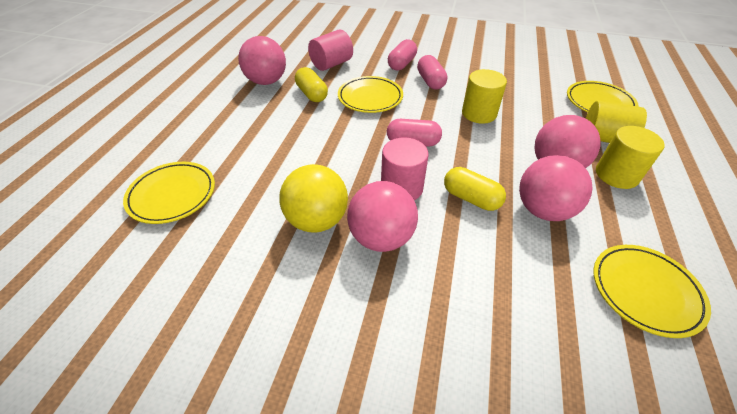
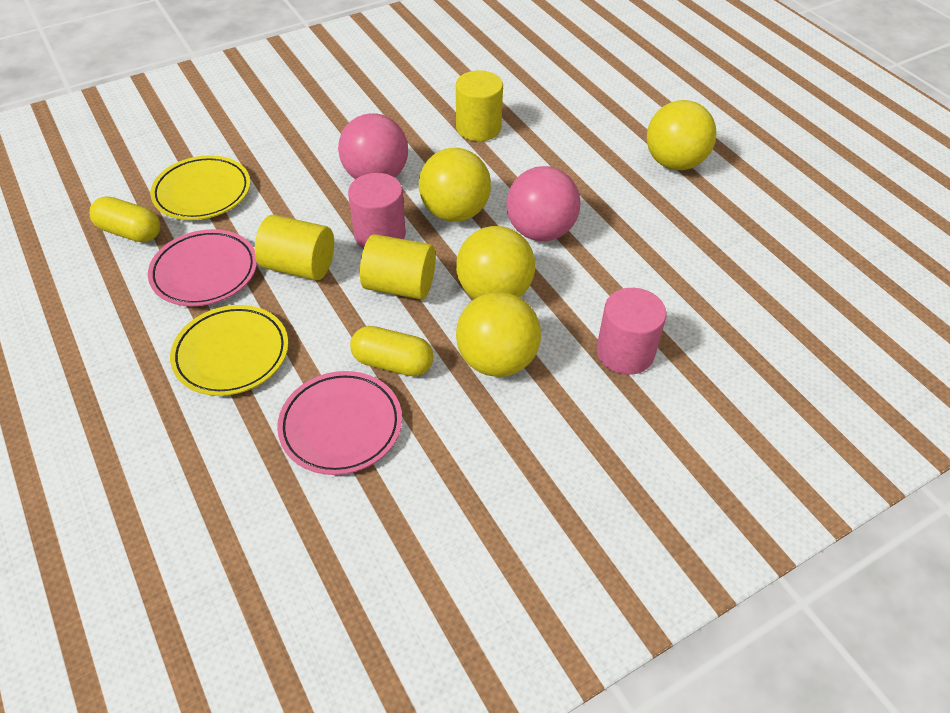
pink ball: [238,36,286,85] [347,181,418,252] [519,155,593,221] [534,115,601,168] = 4 -> [338,113,408,179] [506,166,581,241] = 2
pink capsule: [387,119,442,147] [388,39,417,71] [417,55,447,89] = 3 -> none = 0
pink plate: none = 0 -> [148,229,257,306] [277,371,402,475] = 2
yellow ball: [279,164,348,232] = 1 -> [419,148,491,222] [456,226,535,299] [456,292,541,377] [647,100,717,170] = 4
yellow plate: [123,162,215,224] [338,76,403,113] [567,81,638,112] [593,245,711,338] = 4 -> [150,155,250,220] [170,305,288,396] = 2

